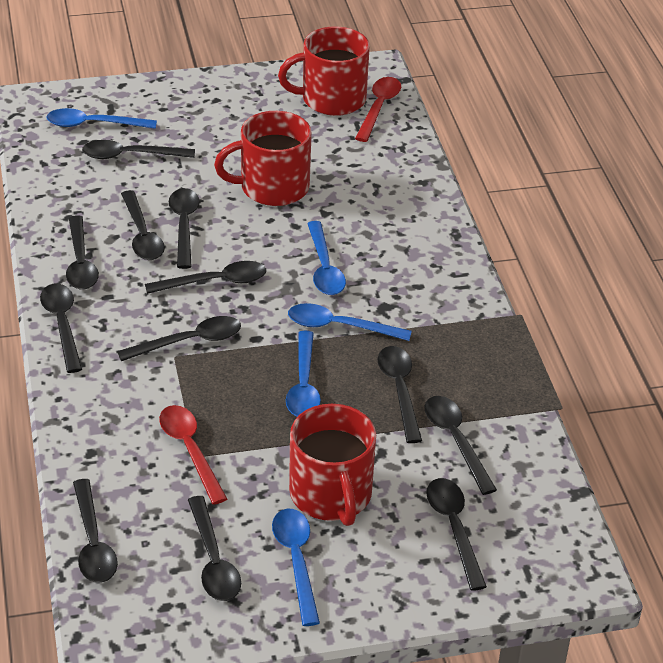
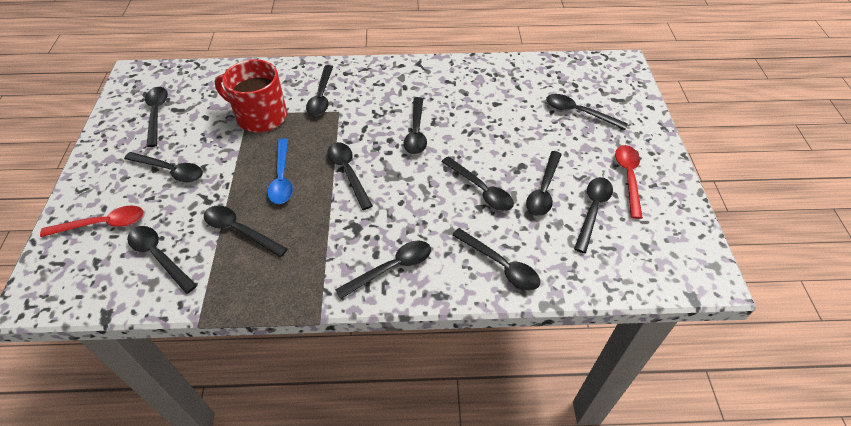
black spoon: [40,284,82,373] [66,215,99,290] [73,479,118,583] [82,140,195,159] [117,316,241,361] [121,190,165,260] [145,261,266,294] [169,188,200,269] [188,496,241,601] [378,346,422,443] [424,396,497,495] [426,478,487,591] = 12 -> [124,152,203,182] [127,226,197,294] [145,87,168,147] [204,206,288,257] [306,65,333,116] [327,142,373,210] [335,241,431,299] [404,97,427,154] [441,156,514,211] [452,228,540,291] [526,151,562,216] [546,94,628,130] [574,177,613,253] = 13
blue spoon: [46,108,157,129] [272,509,320,626] [286,331,321,417] [288,303,412,341] [307,221,346,295] = 5 -> [267,138,293,204] = 1
red mug: [214,111,312,206] [278,26,370,116] [289,404,376,526] = 3 -> [215,59,287,132] = 1

